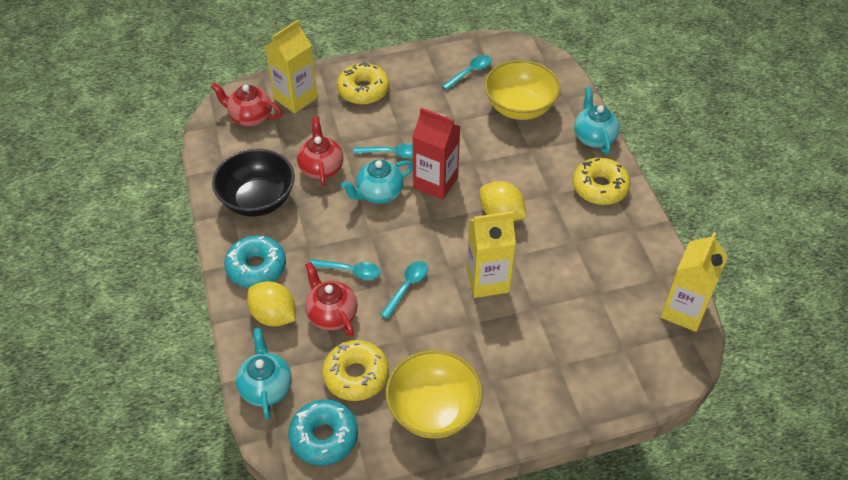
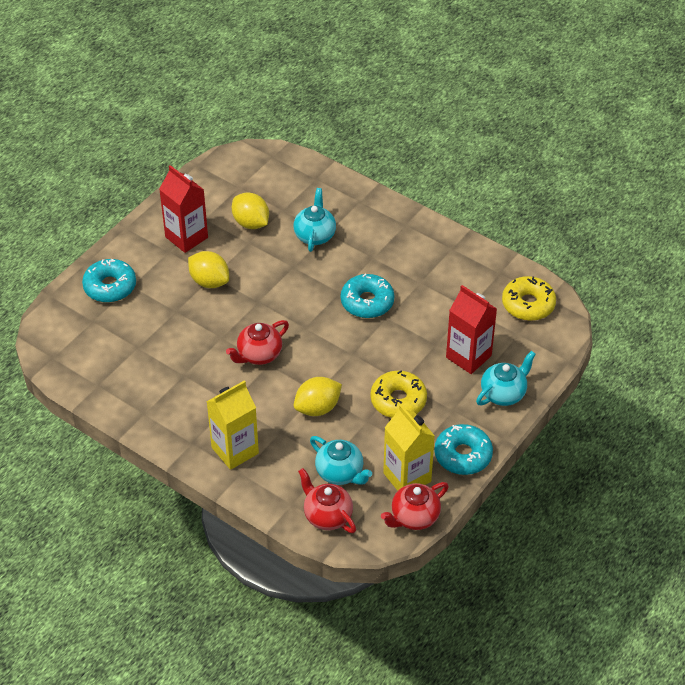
black bowl: [212,149,295,217] = 1 -> none = 0
red carton: [412,107,461,200] = 1 -> [159,165,208,253] [446,285,497,374] = 2
turquoise donut: [224,235,286,288] [288,399,358,465] = 2 -> [82,259,136,303] [341,273,395,318] [434,424,493,475] = 3
turquoise spoon: [309,259,381,280] [353,143,413,158] [380,261,428,319] [442,55,491,90] = 4 -> none = 0
yellow bowl: [386,350,483,438] [484,60,560,120] = 2 -> none = 0
yellow carton: [265,20,318,114] [466,211,516,298] [660,232,728,332] = 3 -> [207,381,259,470] [383,404,435,491] = 2
yellow donut: [322,340,389,401] [337,62,389,105] [573,158,630,205] = 3 -> [370,370,427,418] [502,276,556,321] = 2
yellow lemon: [247,281,295,327] [480,181,526,222] = 2 -> [188,251,229,288] [232,192,269,229] [294,377,342,416] = 3

